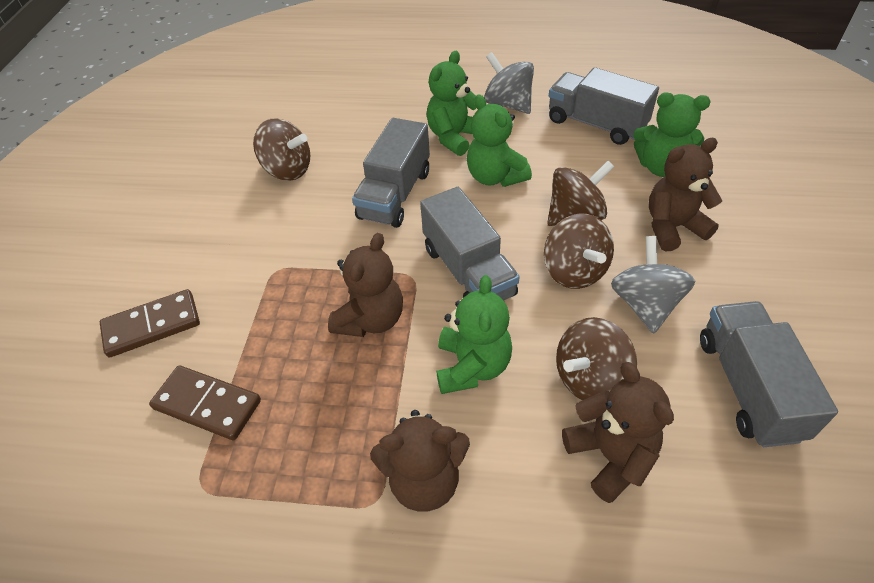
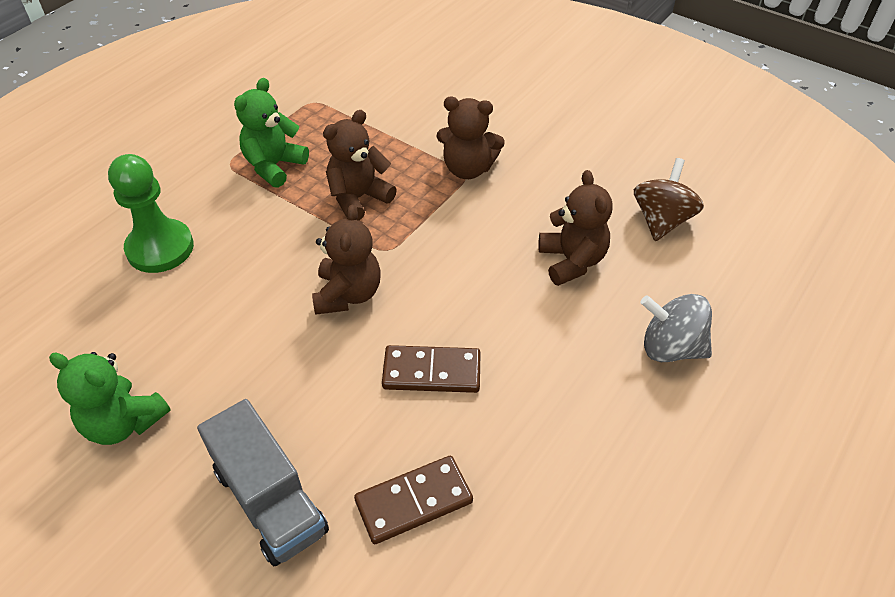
brown spinning top: [253,118,310,181] [544,213,614,289] [547,161,614,226] [556,317,637,400] = 4 -> [634,158,704,241] = 1
green pawn: none = 0 -> [108,154,194,273] = 1
green teddy bear: [427,51,476,156] [436,275,512,394] [467,94,532,187] [633,93,710,177] = 4 -> [49,352,171,445] [234,78,309,188] = 2
grey spinning top: [484,52,534,114] [611,236,695,334] = 2 -> [640,294,712,362] = 1
grey truck: [352,118,430,228] [420,187,519,301] [549,67,659,145] [700,301,838,447] = 4 -> [197,399,329,566] = 1

